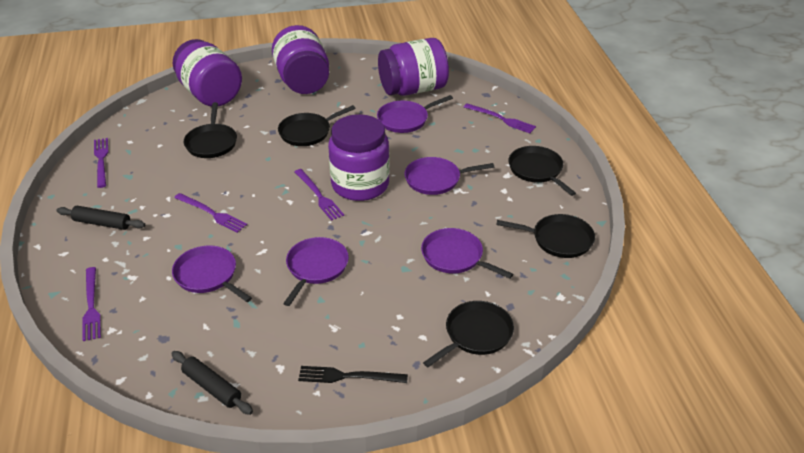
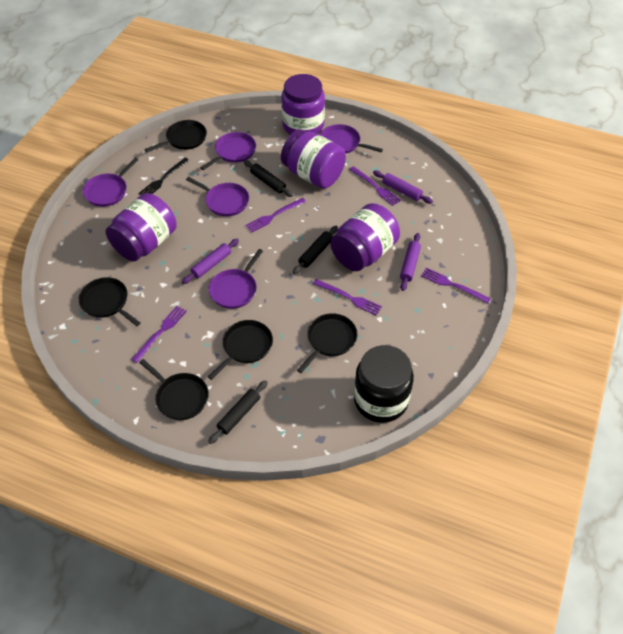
black jar: none = 0 -> [354,345,414,423] = 1
black rolling pin: [57,206,145,230] [171,351,253,415] = 2 -> [208,380,268,444] [244,160,293,197] [293,226,338,274] = 3
purple rolling pin: none = 0 -> [182,239,239,284] [373,170,433,204] [400,233,421,291] = 3

